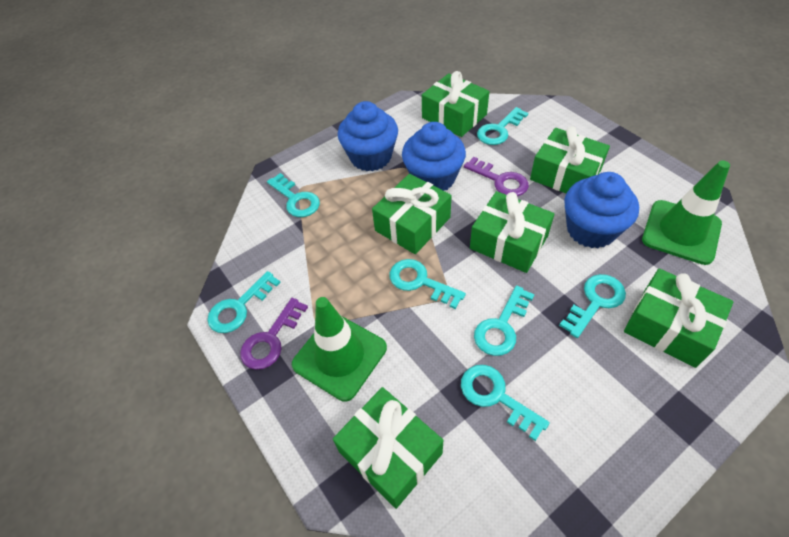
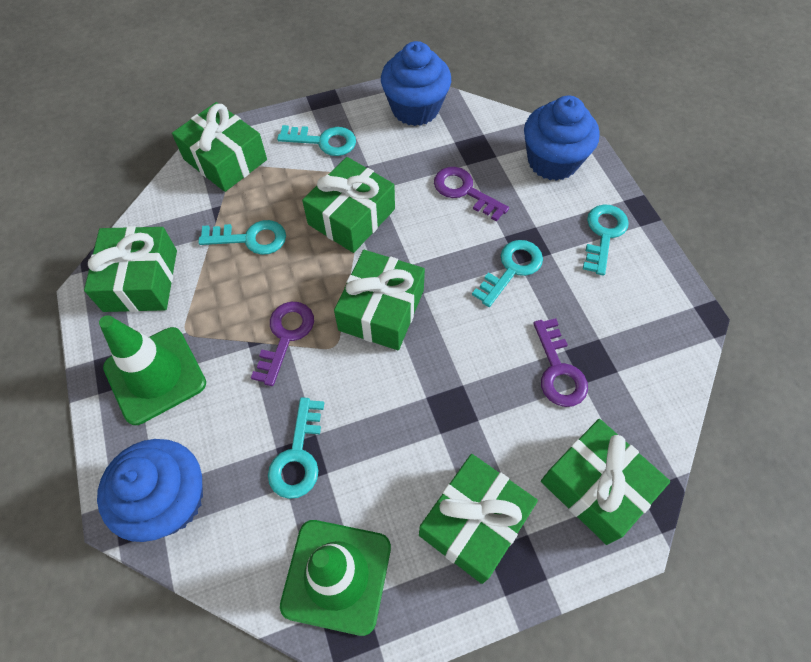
purple key: [240,298,308,370] [464,157,529,197] = 2 -> [251,302,314,386] [434,167,509,222] [533,318,588,407] = 3
turquoise key: [207,271,281,333] [267,173,320,217] [389,259,466,309] [461,365,550,441] [474,286,535,356] [477,107,528,145] [559,274,626,338] = 7 -> [198,220,286,255] [268,397,324,499] [277,125,356,156] [472,240,543,307] [583,204,629,275] = 5

